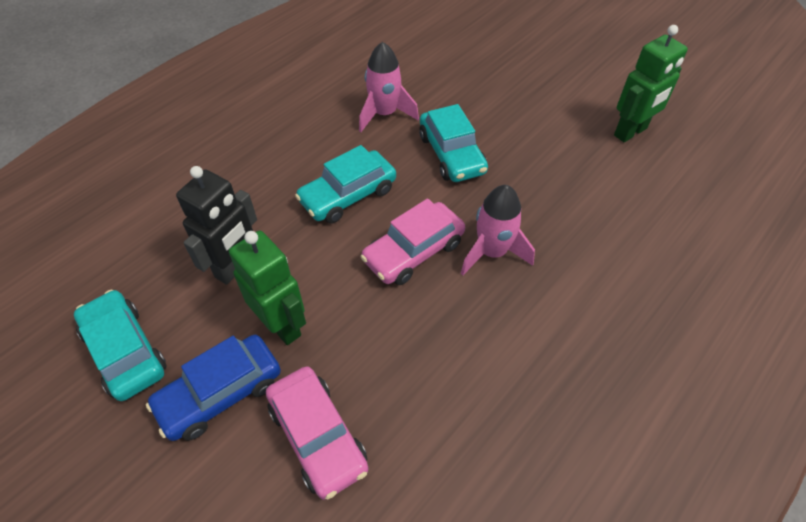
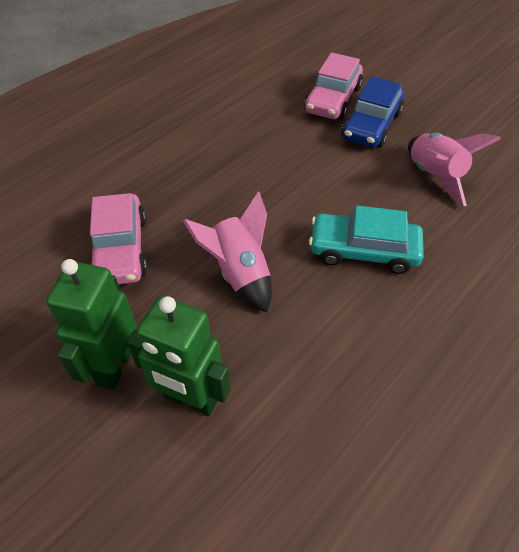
black robot: [176,166,257,285] = 1 -> none = 0
turquoise car: [74,290,167,401] [295,145,396,224] [419,104,488,182] = 3 -> [309,205,424,274] = 1

